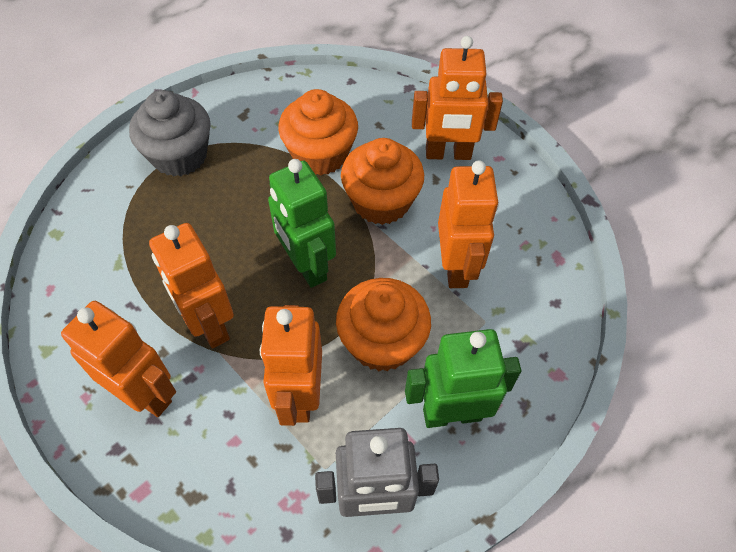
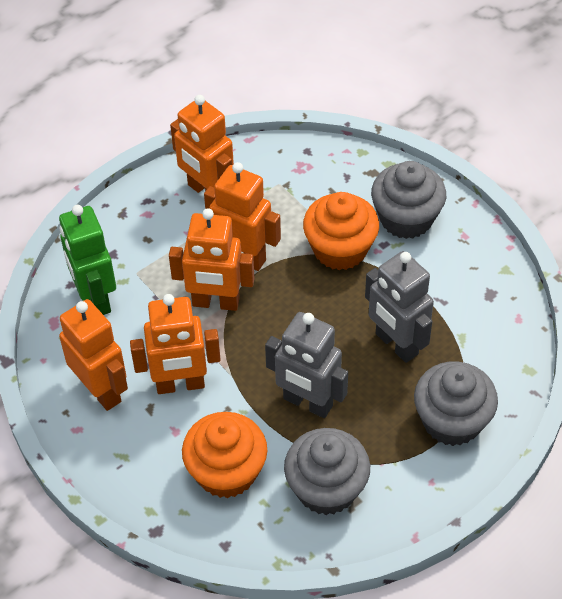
green robot: [268,159,336,288] [405,329,521,428] = 2 -> [59,205,116,315] = 1
grey cupcake: [129,90,211,177] = 1 -> [284,428,370,515] [371,161,446,239] [414,362,498,446] = 3
grey robot: [315,428,439,517] = 1 -> [265,312,348,418] [365,251,434,363] = 2
orange cupcake: [278,89,358,175] [336,278,431,371] [341,138,424,225] = 3 -> [182,412,267,498] [303,192,379,270] = 2

